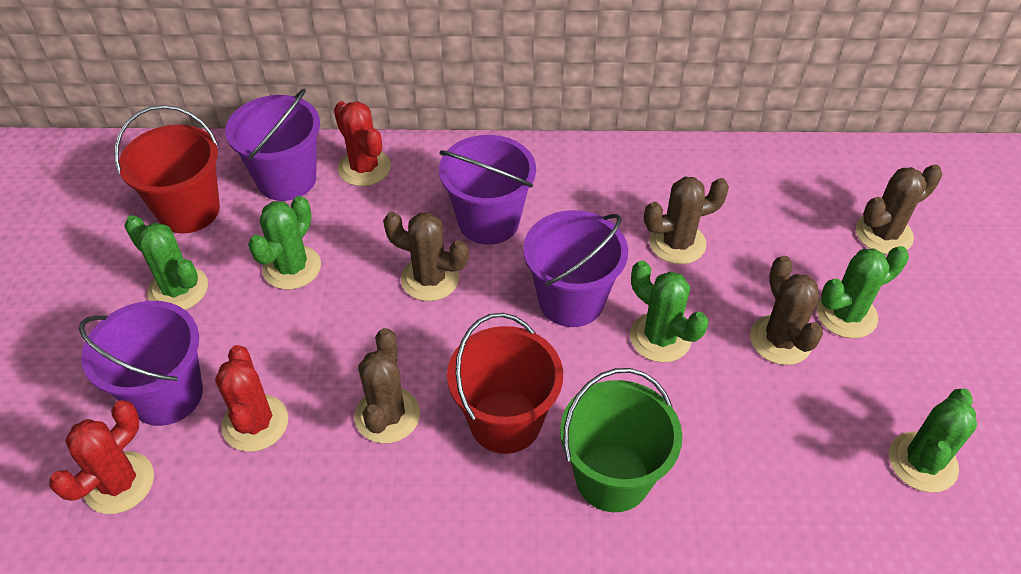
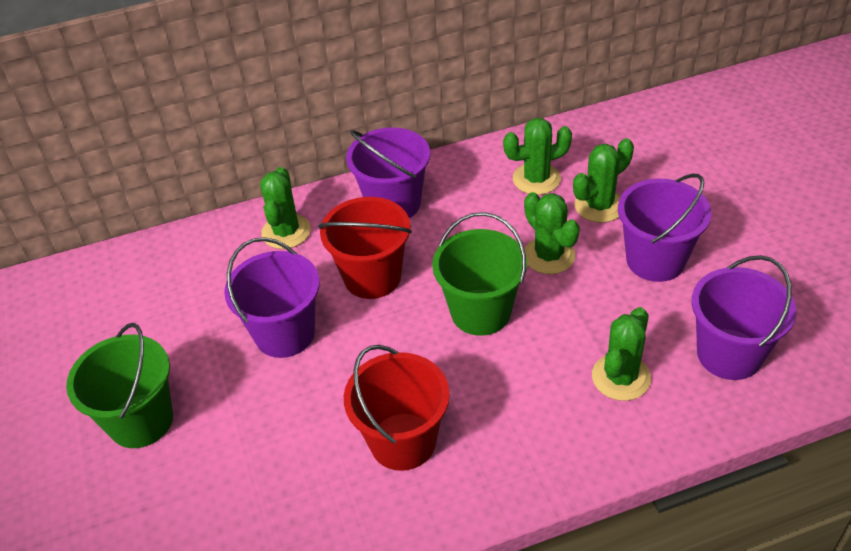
brown cactus: [355,328,420,443] [383,212,469,301] [644,176,729,264] [750,256,823,365] [856,164,942,254] = 5 -> none = 0
green bucket: [560,368,682,512] = 1 -> [66,323,173,448] [432,212,527,336] = 2
red cactus: [49,401,154,514] [215,345,288,452] [334,101,391,186] = 3 -> none = 0

